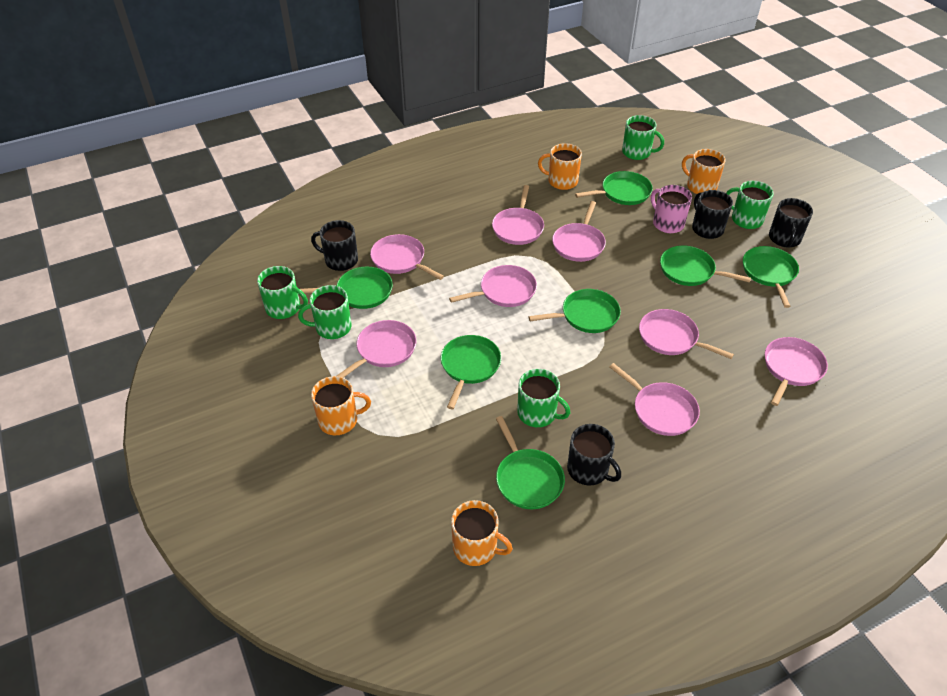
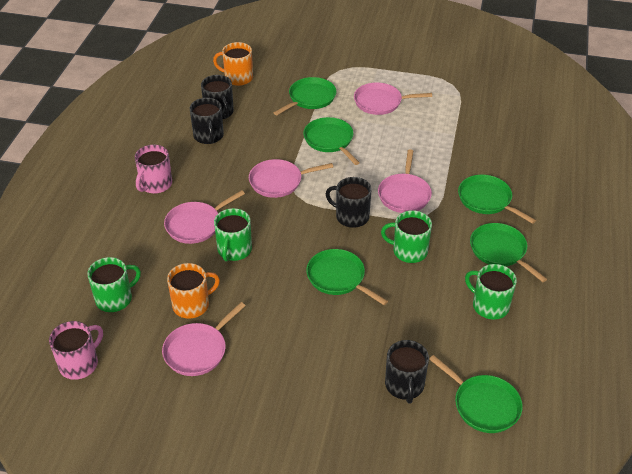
green mug: [257,266,308,319] [298,285,351,339] [517,369,570,427] [622,115,664,160] [726,181,774,229] = 5 -> [87,257,141,312] [214,208,252,262] [381,210,432,263] [465,264,517,319] = 4
green pan: [300,267,393,309] [441,335,501,409] [496,416,565,509] [529,289,621,333] [575,171,653,205] [660,246,751,286] [743,246,799,308] = 7 -> [274,77,337,115] [303,117,360,165] [306,249,388,305] [429,355,523,433] [458,175,536,224] [470,223,547,282] = 6
orange mug: [311,376,371,435] [451,500,513,566] [538,143,582,190] [682,149,726,194] = 4 -> [167,263,220,319] [213,42,253,86] = 2
pink mug: [651,185,692,233] = 1 -> [49,321,103,380] [135,144,172,194] = 2
pink pan: [337,320,416,378] [370,234,444,280] [449,265,537,307] [492,185,544,245] [552,201,606,262] [610,363,700,436] [639,309,734,359] [765,337,828,406] = 8 -> [162,302,246,376] [164,190,245,244] [249,159,333,198] [354,82,432,115] [378,149,432,213] = 5

